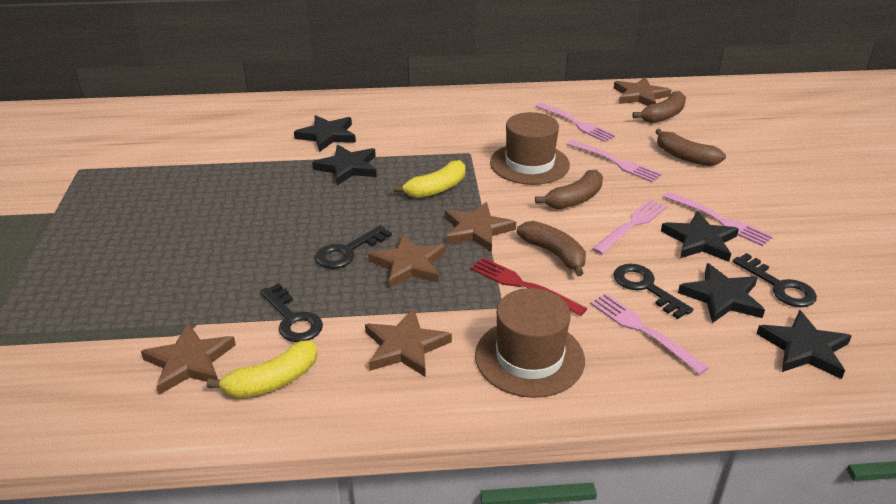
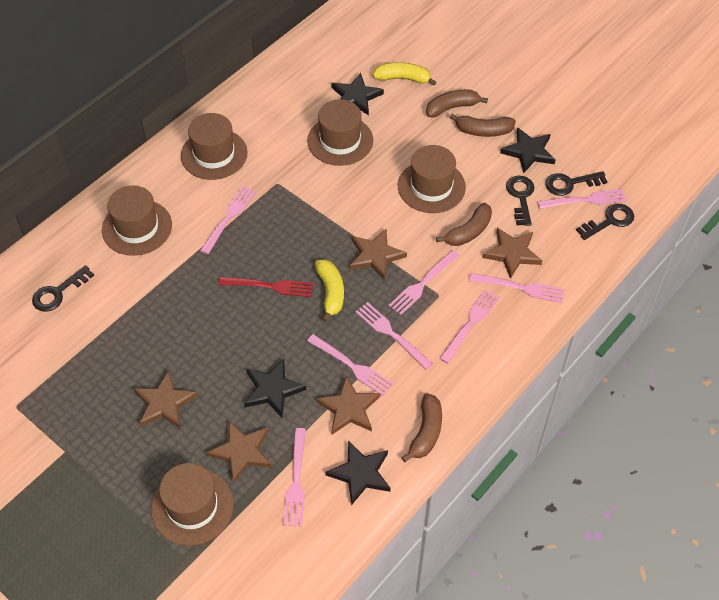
black star: [294,115,356,152] [312,145,377,185] [661,211,739,262] [678,263,765,323] [756,310,852,379] = 5 -> [244,359,306,418] [325,441,391,506] [331,73,384,115] [500,127,556,173] = 4
brown hat: [475,288,585,398] [490,112,570,185] = 2 -> [102,186,172,256] [151,463,234,546] [181,113,248,180] [307,99,373,166] [398,145,466,213] = 5
pink fork: [536,103,616,142] [567,140,662,182] [590,293,709,375] [592,199,668,255] [663,192,773,246] = 5 -> [200,186,256,254] [283,428,306,527] [307,334,393,396] [355,302,433,370] [388,250,460,315] [440,289,499,364] [469,273,564,303] [537,189,627,209] = 8

